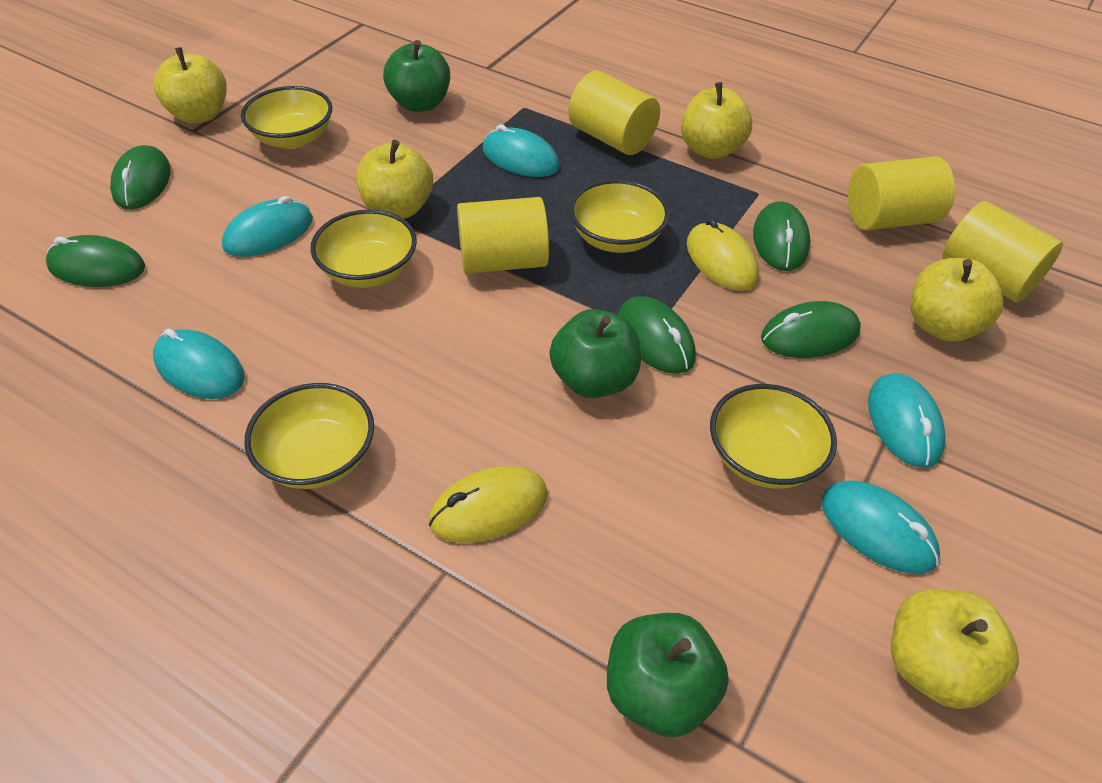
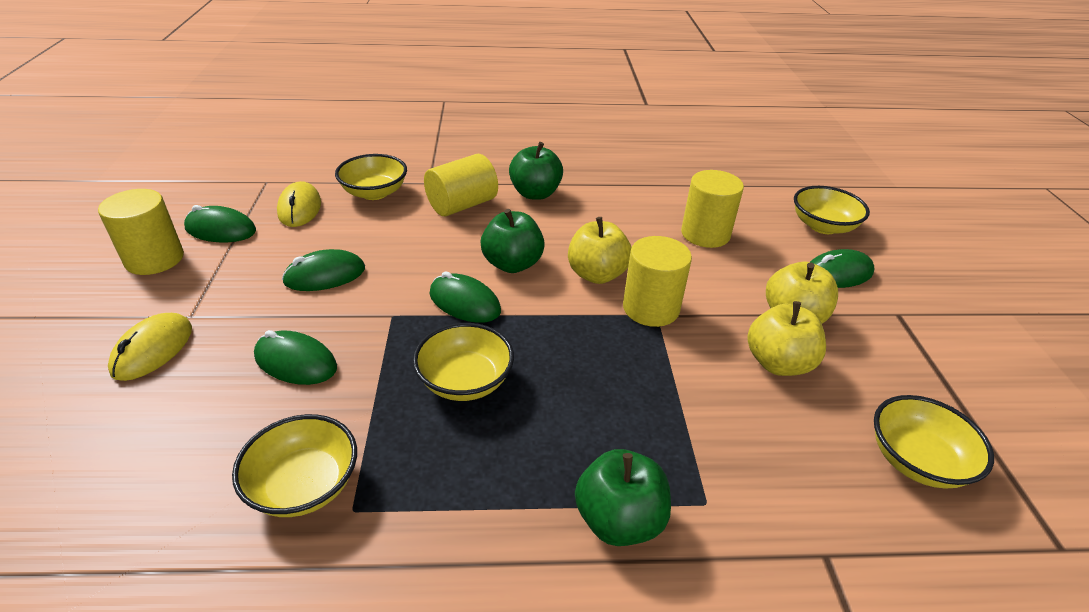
turquoise mouse: [153,329,245,399] [222,196,313,257] [483,124,560,177] [821,480,940,574] [868,373,945,468] = 5 -> none = 0
yellow apple: [154,47,227,124] [356,140,433,219] [681,82,752,159] [891,589,1019,709] [910,258,1004,342] = 5 -> [568,217,631,284] [747,301,826,376] [766,262,838,323] = 3

